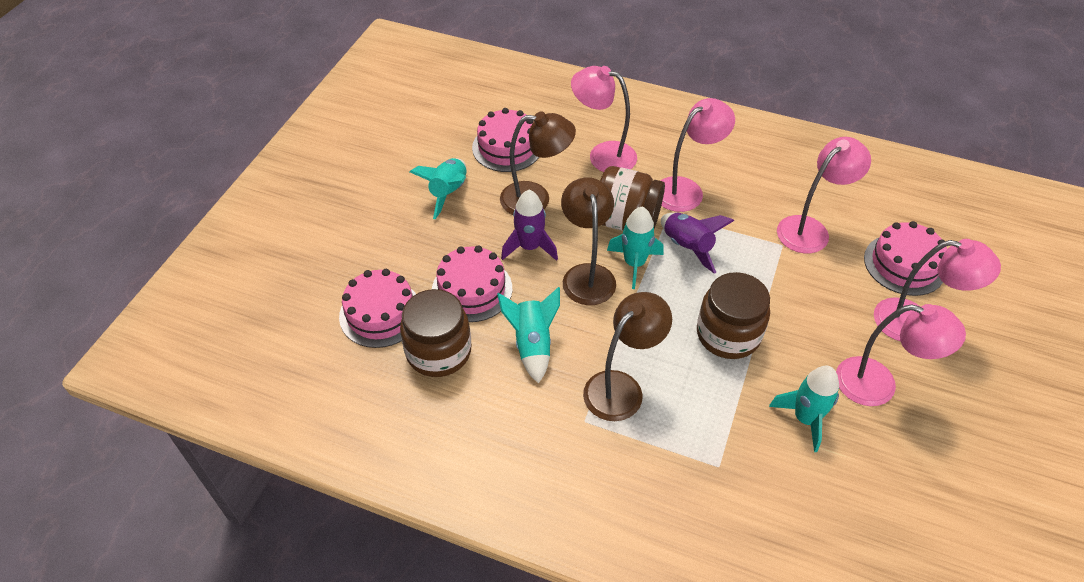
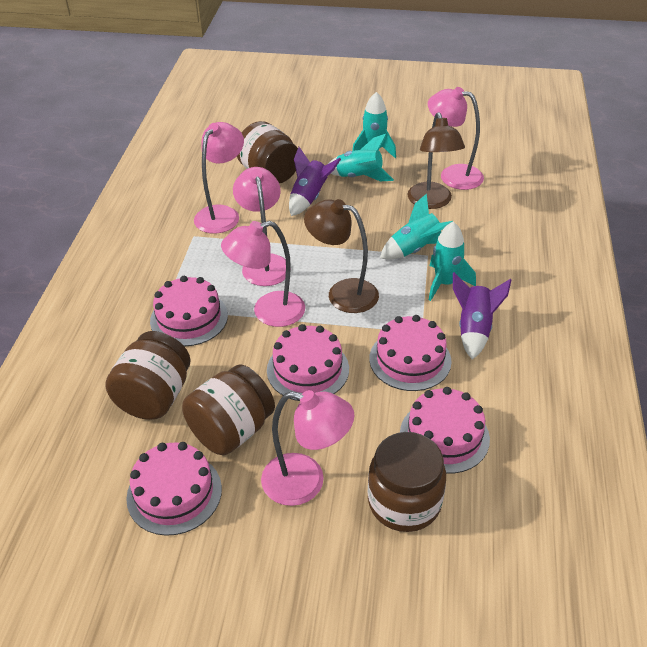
brown jar: [400,289,471,377] [600,166,665,231] [697,272,770,359] = 3 -> [105,331,191,420] [182,364,275,455] [237,121,298,183] [368,432,446,532] = 4
brown lamp: [500,111,576,215] [561,177,616,305] [583,292,672,421] = 3 -> [304,199,379,313] [408,112,465,209] = 2
pink cake: [339,269,416,348] [432,245,512,322] [472,108,539,172] [864,221,947,296] = 4 -> [126,442,222,536] [150,276,228,346] [267,324,349,401] [370,315,452,391] [400,387,490,474] = 5

